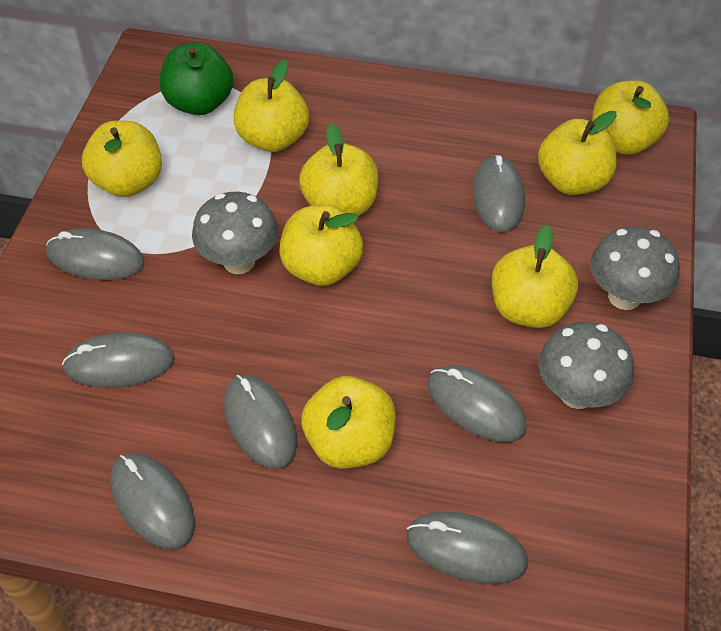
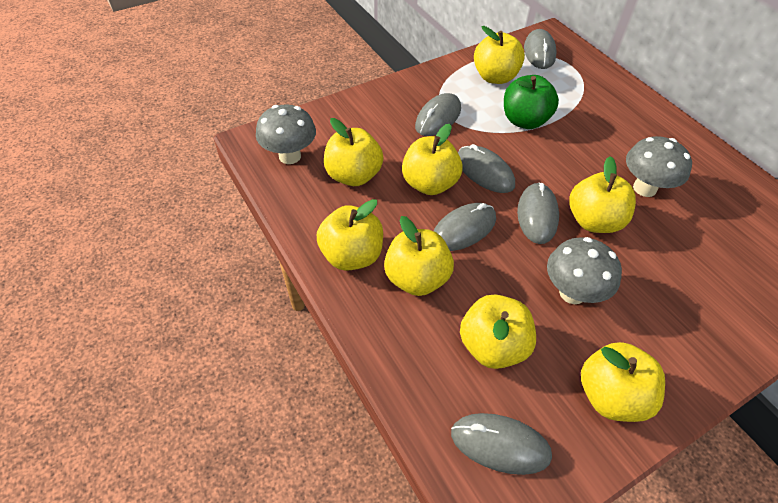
grey mouse: [46,228,145,280] [62,332,175,388] [110,453,195,549] [224,375,297,469] [407,512,528,584] [428,365,527,442] [473,155,525,232] = 7 -> [415,93,461,136] [434,203,496,251] [451,413,552,475] [458,144,515,193] [517,182,559,244] [524,29,557,69] = 6

